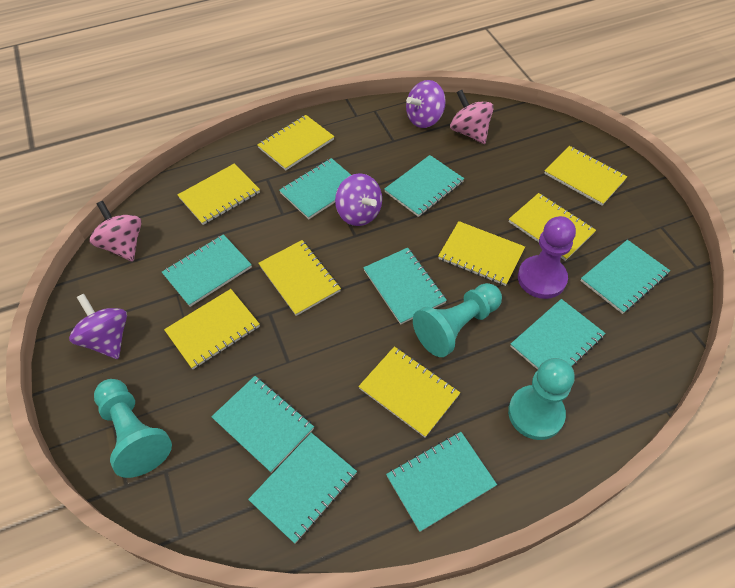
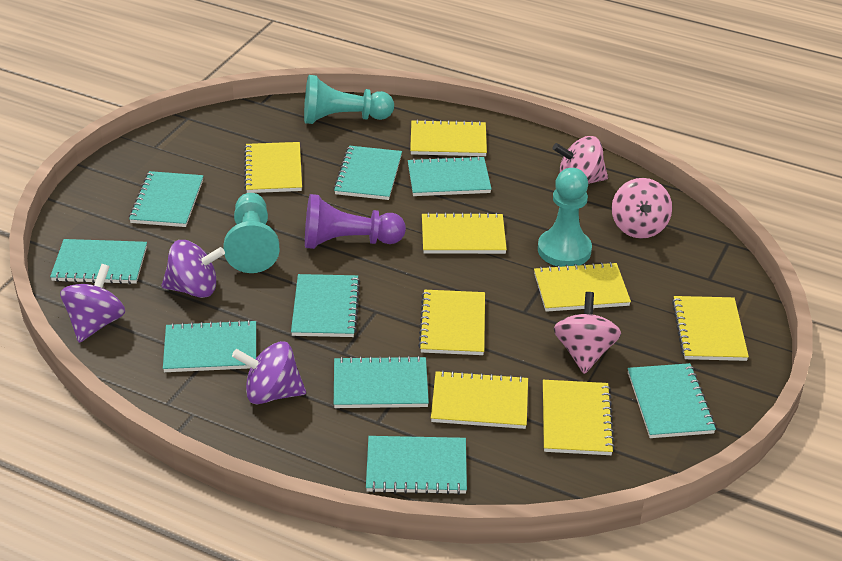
pink spinning top: [90,201,142,261] [450,90,494,144] = 2 -> [552,136,608,184] [553,292,621,374] [612,178,672,239] = 3

